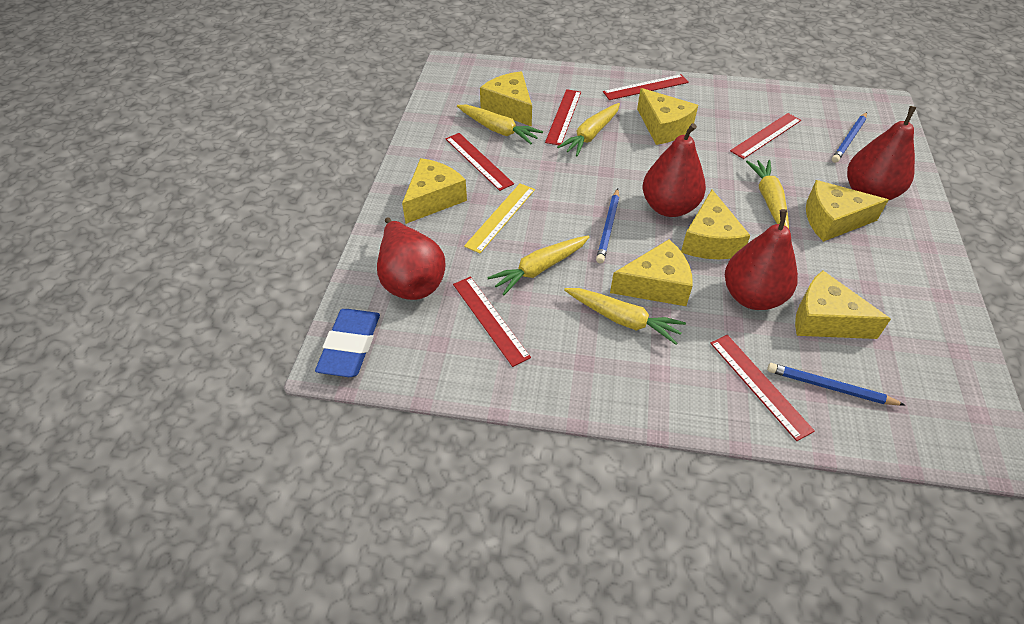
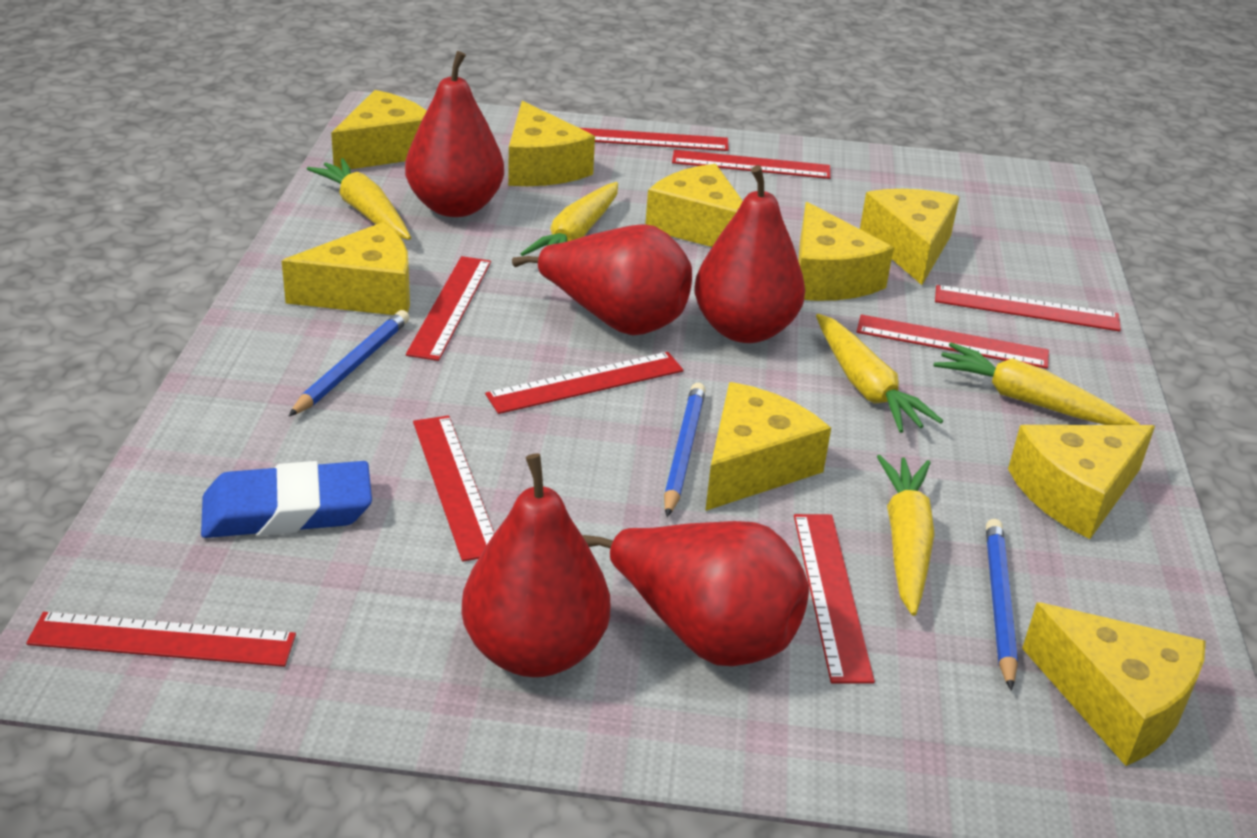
red pear: [377,217,445,300] [643,123,706,217] [725,209,798,310] [847,106,916,201] = 4 -> [405,51,504,217] [462,453,610,677] [512,224,692,335] [582,521,809,666] [695,165,805,343] = 5
red ruler: [445,133,514,191] [453,277,531,367] [545,89,581,145] [603,74,689,100] [710,335,815,441] [730,113,801,159] = 6 -> [26,612,296,667] [406,256,491,361] [413,415,494,562] [485,352,684,414] [580,128,729,151] [672,150,831,179] [794,514,875,684] [857,314,1049,369] [935,285,1121,331] = 9
yellow cheese: [402,158,467,224] [480,71,532,127] [610,240,693,306] [637,88,698,145] [681,190,751,259] [795,270,891,339] [806,180,888,242] = 7 -> [282,222,410,315] [331,90,427,170] [508,101,595,186] [645,164,743,247] [705,382,831,511] [798,202,894,301] [860,189,959,285] [1008,425,1155,539] [1022,602,1206,766] = 9
yellow ruler: [464,183,535,253] = 1 -> none = 0

